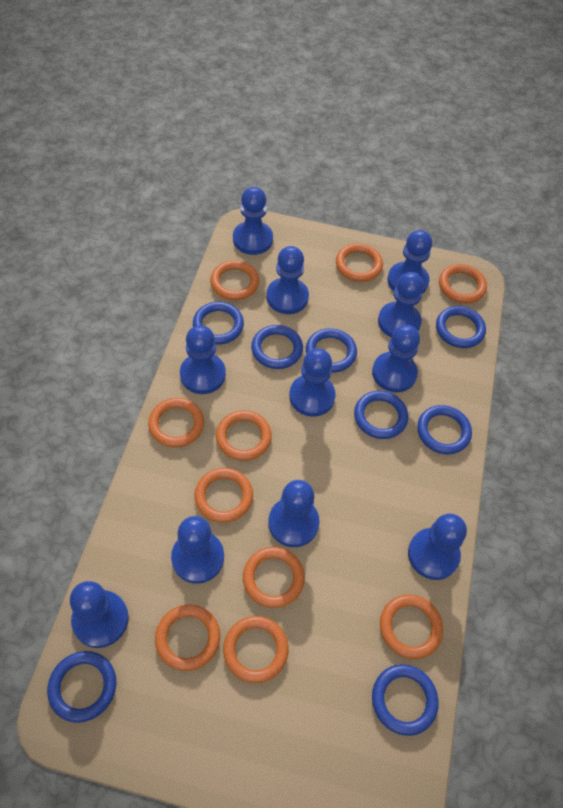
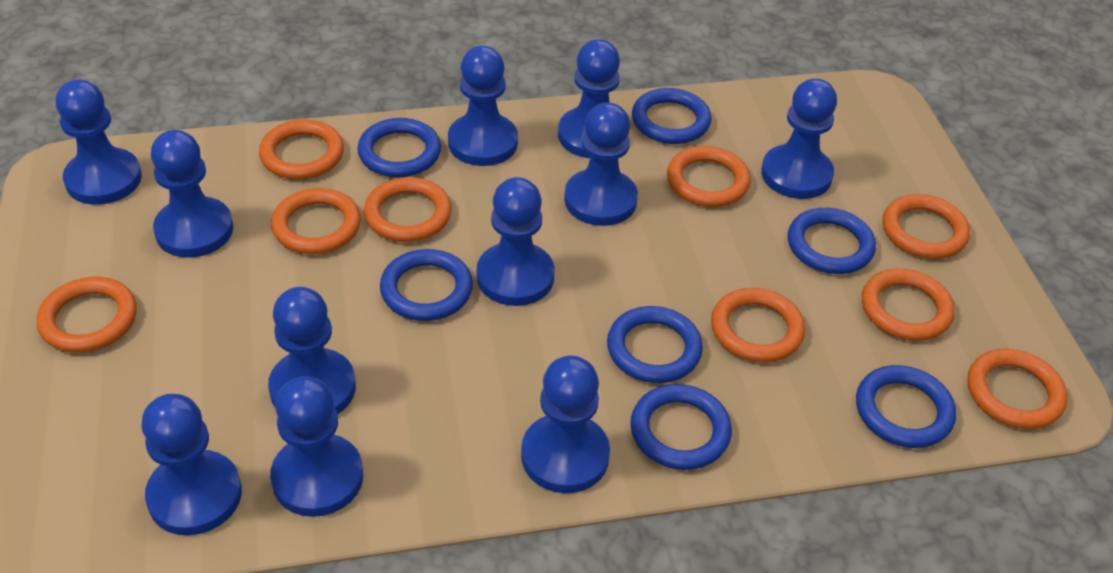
blue ring: [47,651,116,723] [193,302,244,344] [251,325,303,369] [306,328,357,372] [354,391,408,439] [372,664,439,736] [417,405,472,454] [436,306,486,348] = 8 -> [357,118,441,177] [380,249,473,321] [607,306,703,383] [630,384,732,470] [632,88,711,144] [788,208,876,274] [856,365,956,448] = 7
orange ring: [148,398,204,447] [155,604,220,671] [194,468,253,523] [210,260,259,300] [216,410,272,461] [223,616,289,683] [243,547,305,608] [336,243,383,282] [380,595,443,659] [439,264,487,303] = 10 -> [36,277,137,353] [259,119,344,180] [271,188,361,254] [364,177,452,242] [667,146,751,207] [711,288,805,363] [862,268,955,341] [883,194,970,259] [967,349,1067,429] = 9

